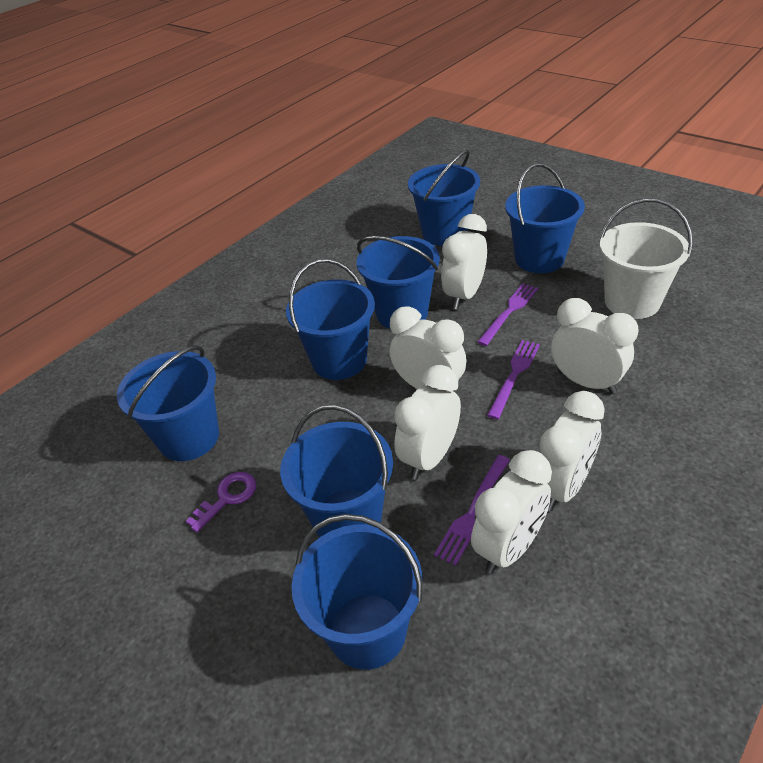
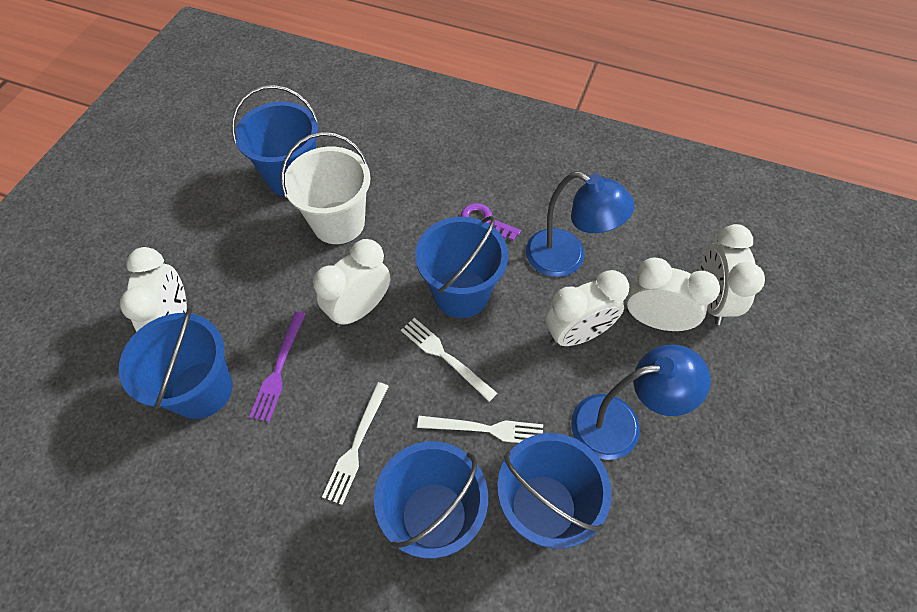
blue bucket: [117,345,219,461] [280,405,393,537] [286,259,375,380] [292,514,423,670] [357,236,440,329] [408,149,480,246] [505,163,585,273] = 7 -> [119,308,233,419] [232,85,319,196] [374,441,488,559] [415,216,508,318] [497,433,612,549] = 5
blue lamp: none = 0 -> [526,171,635,277] [571,344,711,460] = 2
purple fork: [434,455,510,566] [478,283,538,346] [487,340,540,419] = 3 -> [249,311,306,422] = 1
white clock: [390,306,467,393] [394,365,461,480] [441,214,487,309] [471,450,552,574] [539,391,605,511] [551,298,638,394] = 6 -> [120,247,187,332] [313,239,390,327] [545,270,629,346] [626,257,720,331] [700,224,765,325] = 5
white fork: none = 0 -> [322,382,389,505] [401,318,497,402] [417,416,543,443] = 3

